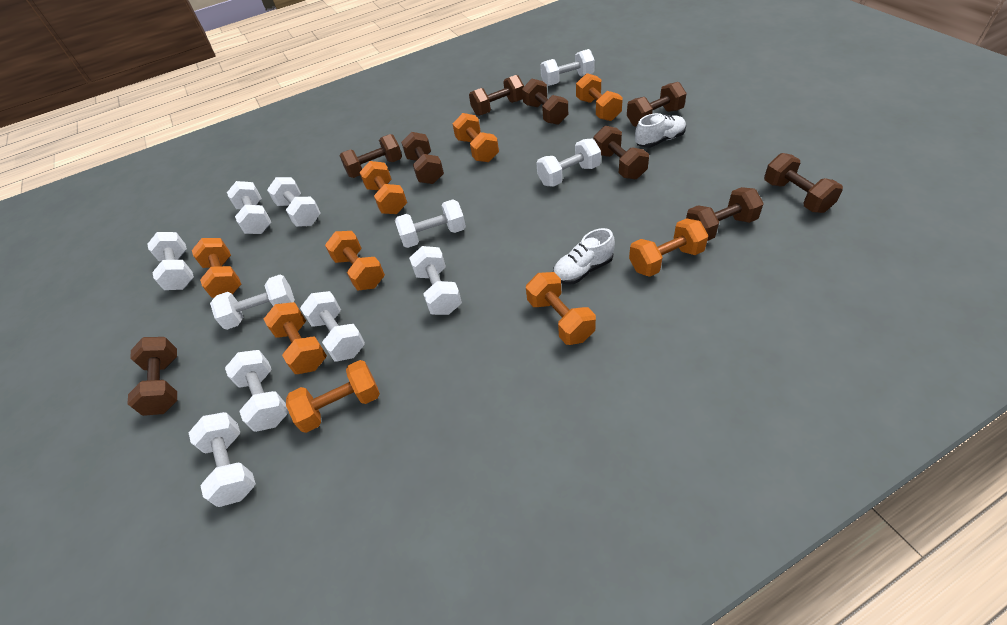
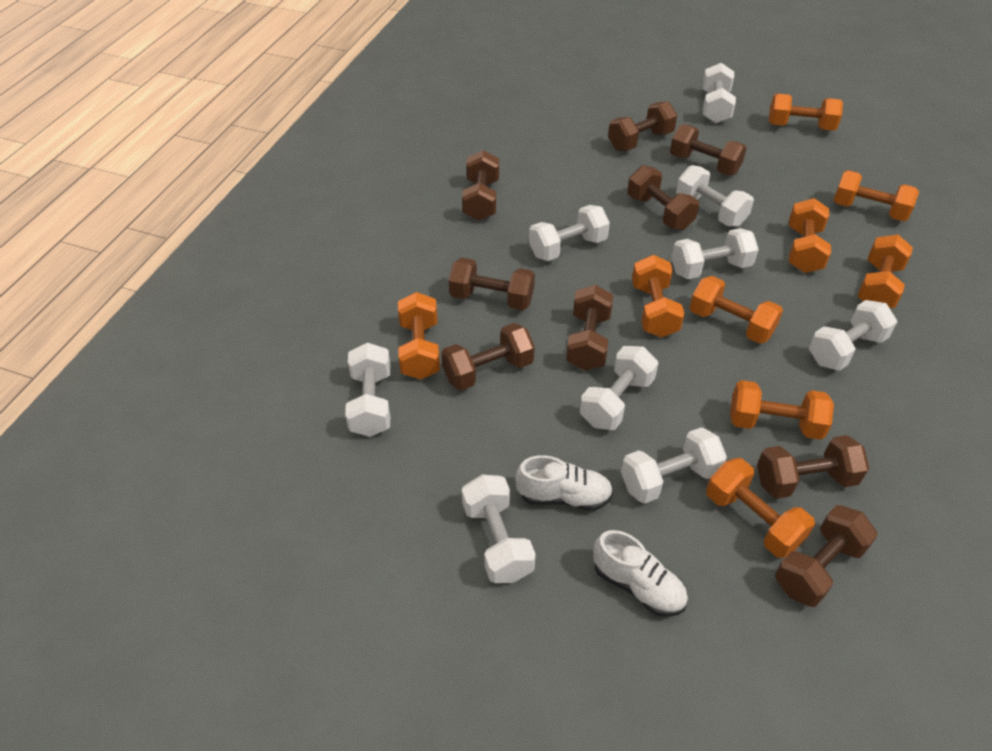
white dumbbell: [148,232,194,290] [189,412,256,507] [210,275,295,330] [225,350,289,432] [227,181,271,234] [267,177,321,227] [300,291,365,361] [395,199,466,248] [409,246,462,315] [536,139,601,187] [540,49,595,86] = 11 -> [345,343,391,437] [462,475,536,583] [529,205,610,261] [580,346,659,430] [621,427,727,504] [671,228,759,279] [676,165,754,227] [702,63,736,123] [809,300,897,371] = 9

